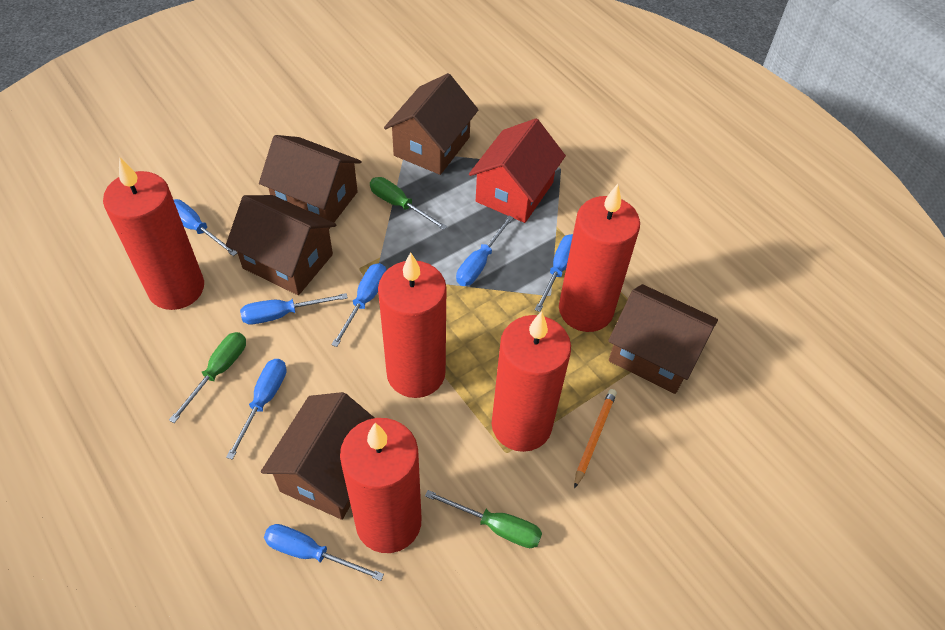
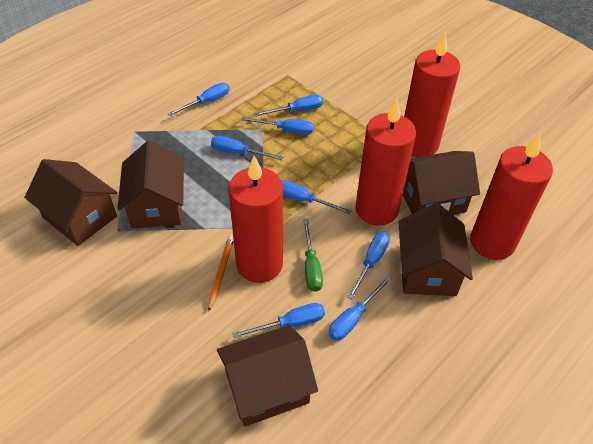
blue screwdriver: [174,199,237,256] [226,359,287,460] [240,293,348,324] [264,524,384,581] [331,263,386,347] [456,216,513,286] [535,234,573,312] = 7 -> [168,83,230,116] [211,136,284,160] [233,303,325,338] [241,117,314,135] [254,95,323,116] [281,180,351,214] [328,276,392,341] [347,232,390,299] = 8
green screwdriver: [169,332,246,423] [370,177,447,230] [425,490,542,548] = 3 -> [303,219,323,292] = 1
red candle: [103,157,204,310] [340,418,422,553] [378,252,446,398] [491,311,571,452] [559,184,640,332] = 5 -> [228,156,283,283] [355,99,416,225] [404,32,460,157] [470,133,553,260] = 4
red house: [469,118,566,223] = 1 -> none = 0

